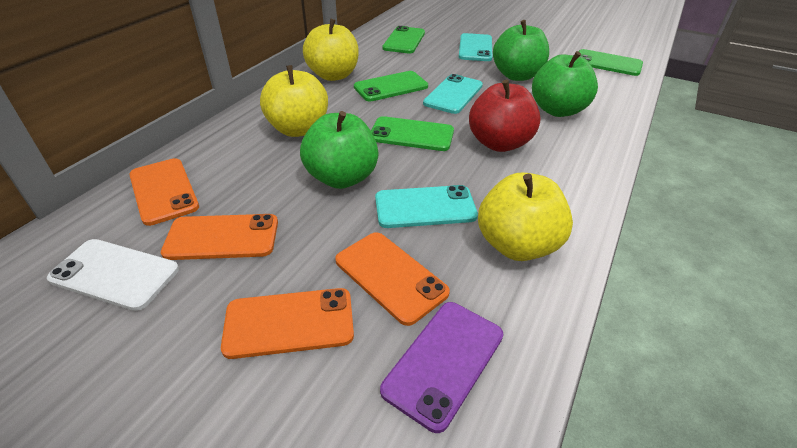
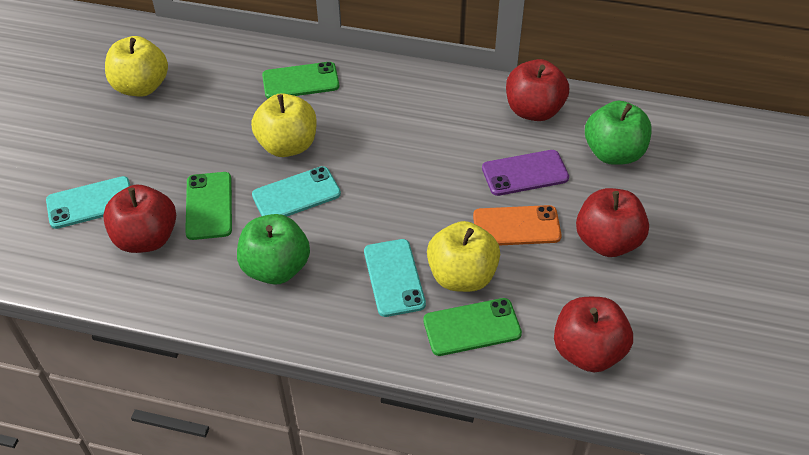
green apple: [300,111,379,189] [493,20,549,81] [532,51,598,117] = 3 -> [237,214,310,285] [585,101,652,165] = 2
green phone: [354,71,428,102] [371,116,454,151] [382,26,425,53] [579,49,643,76] = 4 -> [185,172,232,240] [262,62,339,98] [423,298,522,356] = 3
orange phone: [129,158,199,226] [161,214,278,260] [221,288,354,359] [335,232,450,326] = 4 -> [473,205,562,246] = 1
red apple: [469,80,541,152] = 1 -> [103,185,176,253] [506,59,569,121] [554,297,633,373] [576,188,649,257] = 4
white phone: [47,239,179,311] = 1 -> none = 0

